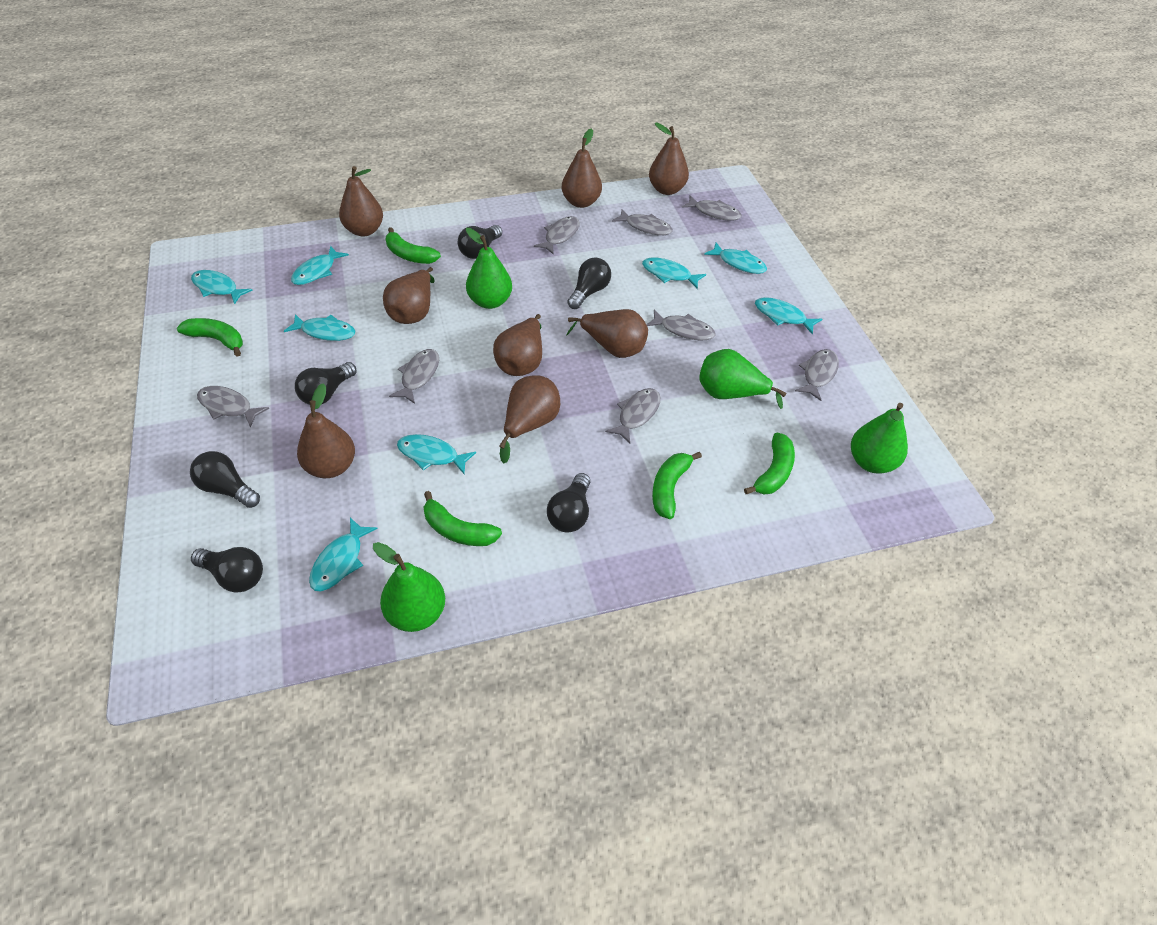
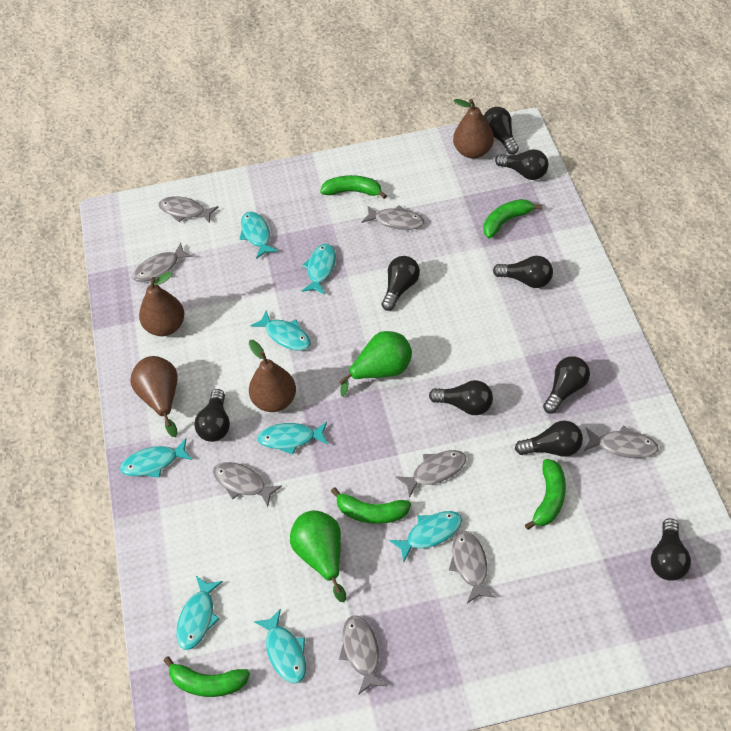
black light bulb: [190,451,260,508] [191,547,263,593] [295,362,357,405] [458,225,502,259] [547,473,591,532] [567,258,611,309] = 6 -> [194,389,230,442] [382,256,420,311] [429,380,493,415] [484,107,519,155] [493,256,553,288] [495,149,548,180] [515,421,583,457] [543,356,590,414] [651,518,691,581] = 9
brown pear: [297,383,355,478] [339,166,383,236] [383,267,435,324] [493,314,542,376] [499,375,560,464] [562,128,602,208] [566,309,648,358] [649,123,689,195] = 8 -> [130,356,178,437] [139,272,184,336] [248,340,296,412] [453,99,494,159] = 4
green pear: [373,542,445,632] [466,228,512,309] [699,349,786,409] [851,403,908,473] = 4 -> [290,510,346,602] [339,331,412,396] = 2

